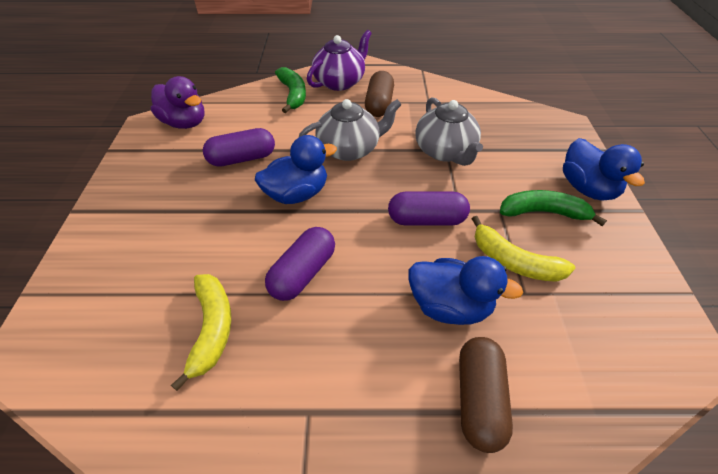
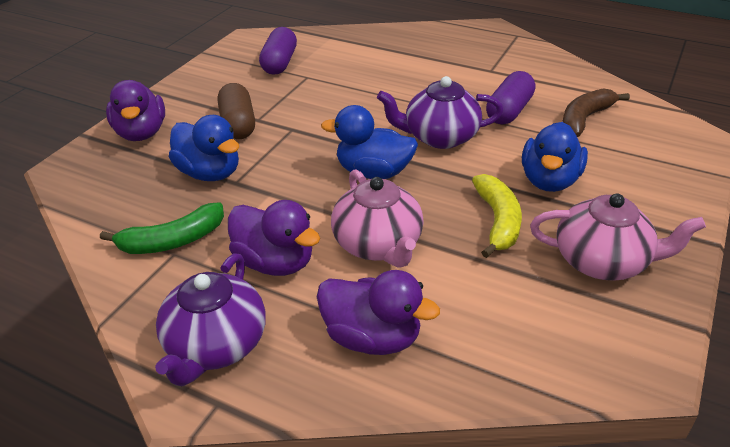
brown banana: none = 0 -> [562,88,630,137] = 1
brown capsule: [365,71,394,117] [459,337,513,453] = 2 -> [218,83,255,139] = 1
green banana: [275,67,306,113] [500,190,607,226] = 2 -> [100,203,224,254] = 1
grey teapot: [299,99,402,161] [415,97,483,166] = 2 -> none = 0
pink teapot: none = 0 -> [331,169,424,268] [530,193,706,281] = 2
purple capsule: [203,128,275,167] [265,227,335,301] [388,192,470,226] = 3 -> [259,27,297,75] [486,71,535,124] = 2
purple duck: [151,76,205,129] = 1 -> [106,80,165,141] [228,200,320,276] [317,270,440,355] = 3
purple teapot: [307,30,372,91] = 1 -> [155,253,266,386] [377,76,503,149] = 2
yellow banana: [171,274,231,391] [472,216,575,282] = 2 -> [472,174,522,258] = 1

